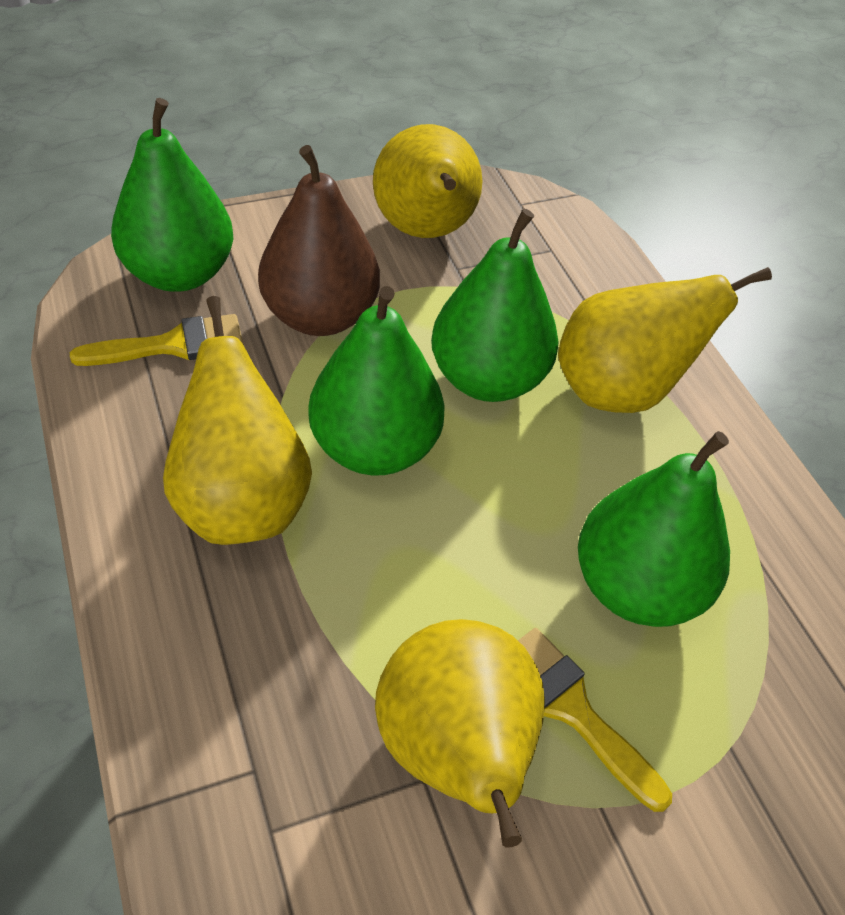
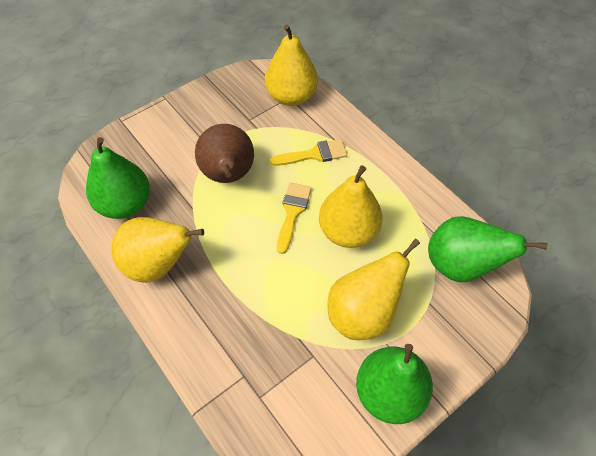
green pear: [111,98,233,292] [308,286,445,475] [431,209,559,402] [578,431,730,627] = 4 -> [86,137,150,219] [356,344,433,424] [428,216,548,282] = 3

